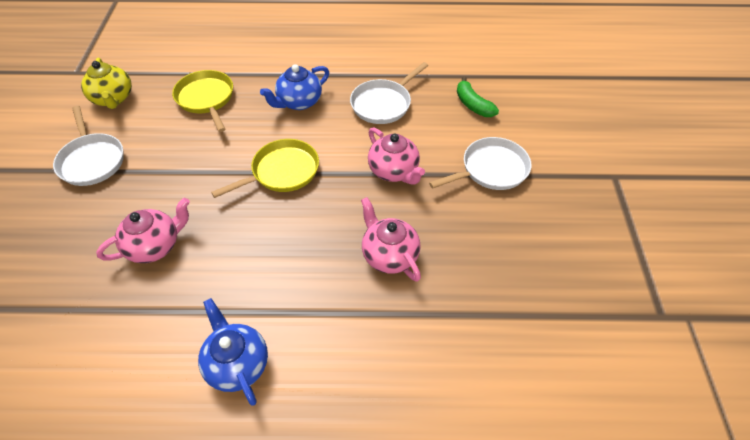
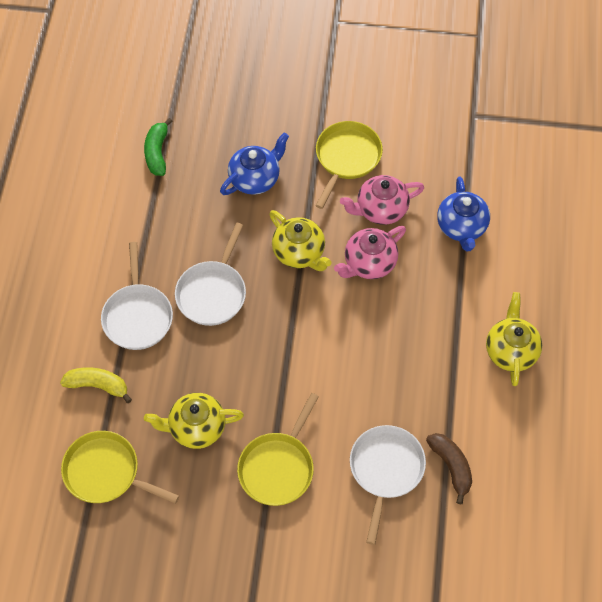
brown banana: none = 0 -> [426,433,472,504] = 1
pink teapot: [96,198,190,263] [361,197,421,282] [368,127,425,185] = 3 -> [334,226,406,279] [340,175,424,225] = 2
yellow banana: none = 0 -> [60,367,132,403] = 1
yellow pan: [172,70,233,132] [211,139,319,198] = 2 -> [61,431,179,504] [237,393,319,506] [316,121,383,209] = 3
yellow teapot: [81,58,132,109] = 1 -> [144,393,244,449] [269,210,331,271] [486,292,542,386] = 3

